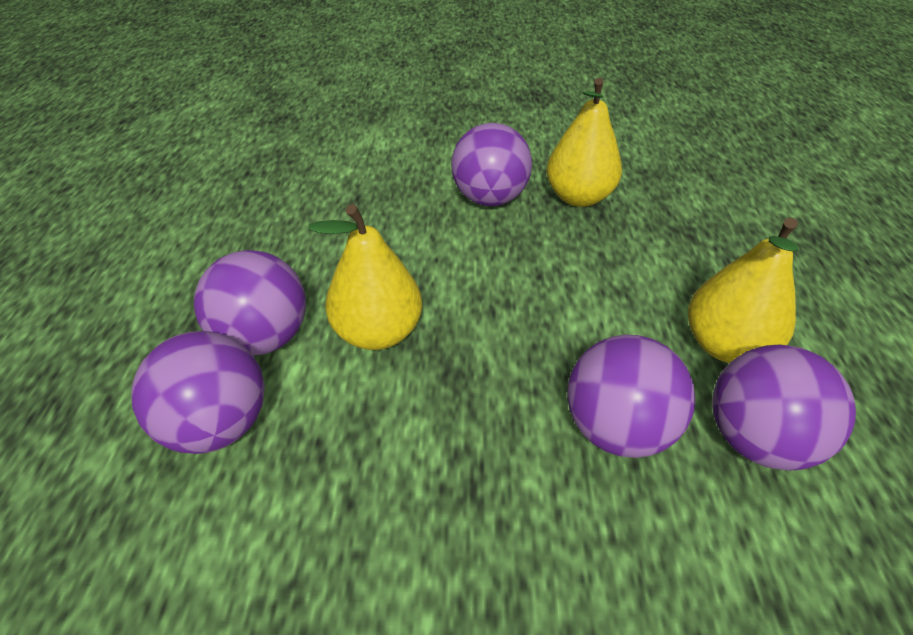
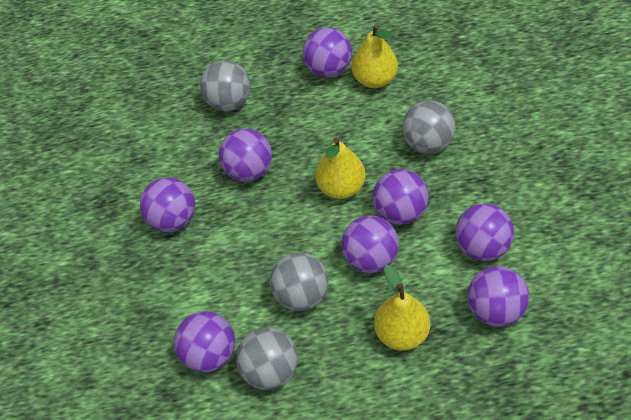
grey ball: none = 0 -> [200,60,251,111] [236,327,298,390] [270,252,329,311] [402,101,456,154] = 4
purple ball: [132,331,265,454] [194,250,306,356] [451,123,532,206] [567,335,696,458] [712,344,856,471] = 5 -> [140,177,195,232] [174,311,235,372] [219,128,272,182] [303,27,352,77] [341,215,399,273] [373,169,429,225] [455,203,514,261] [467,266,529,327] = 8

